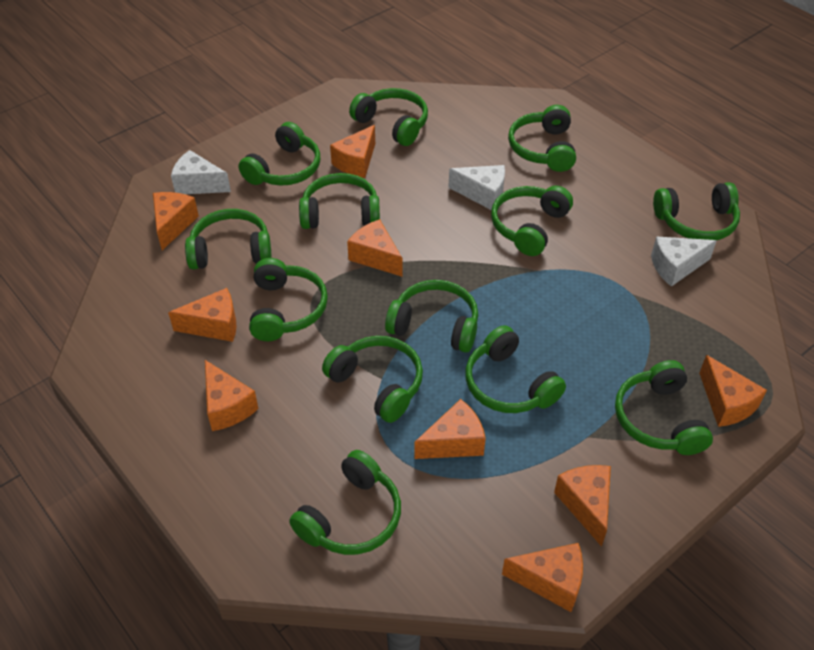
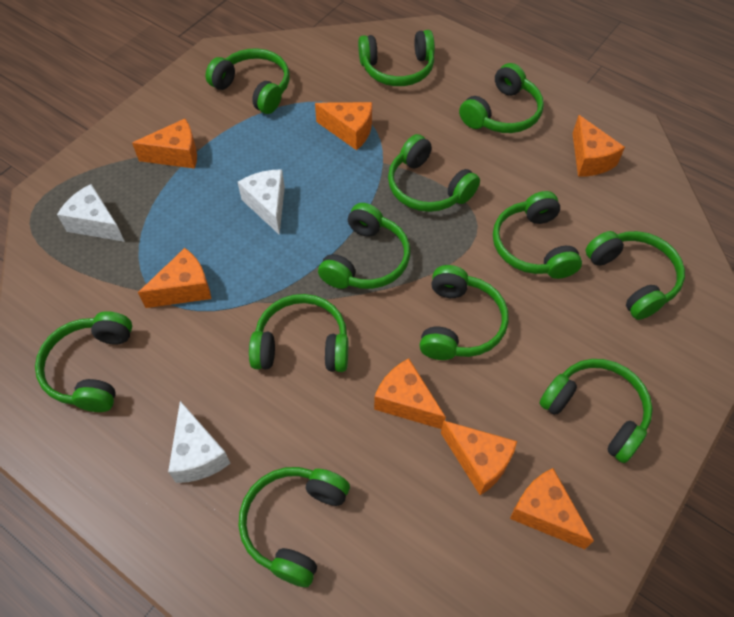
green headphones: [185,209,271,269] [239,122,320,186] [249,258,328,341] [289,450,401,555] [299,173,380,229] [322,336,423,423] [349,88,428,146] [385,280,478,353] [465,325,566,413] [491,186,573,256] [508,105,576,172] [615,360,713,455] [653,182,740,240] = 13 -> [35,311,132,412] [206,48,289,114] [239,467,350,587] [249,294,348,372] [318,203,410,289] [358,30,435,86] [388,134,480,212] [419,265,509,360] [459,63,544,133] [493,191,582,279] [539,359,653,463] [586,231,685,320] = 12
orange cheese: [153,192,199,250] [168,288,236,342] [205,360,258,431] [330,125,375,178] [347,219,403,277] [414,399,486,459] [502,543,583,612] [554,465,611,547] [699,355,767,427] = 9 -> [132,119,197,169] [138,248,211,308] [315,102,372,150] [374,358,446,429] [441,420,517,495] [510,468,594,549] [572,115,625,177] = 7

